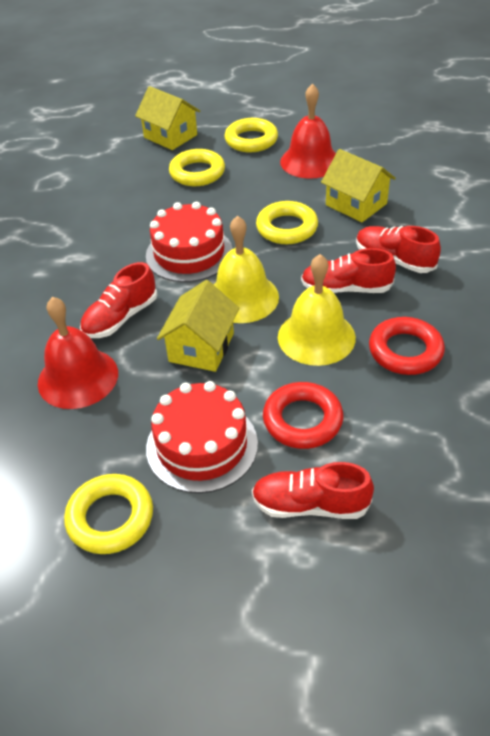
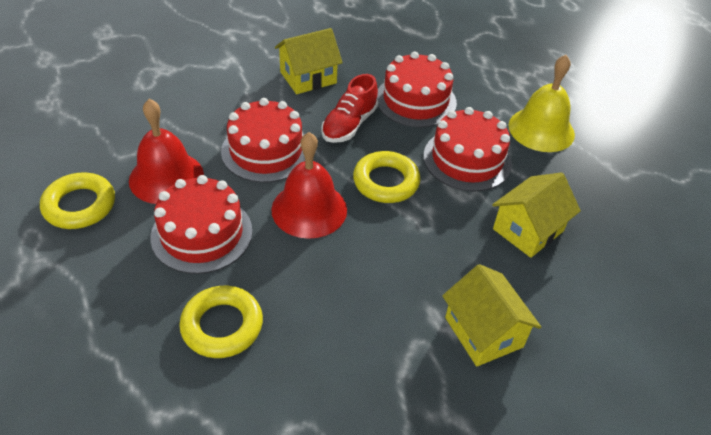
red cake: [146,202,233,282] [146,381,258,493] = 2 -> [150,175,253,274] [221,98,305,183] [377,51,457,128] [423,107,512,192] = 4
red ring: [263,382,344,449] [369,317,445,375] = 2 -> none = 0
red shoe: [80,262,158,338] [252,462,374,519] [301,248,396,293] [356,226,441,273] = 4 -> [321,74,378,143] = 1
yellow bell: [214,215,279,323] [278,254,356,366] = 2 -> [508,55,575,152] = 1
yellow ring: [64,474,153,554] [169,149,225,186] [224,118,278,152] [256,201,318,244] = 4 -> [40,173,115,229] [179,286,263,358] [353,151,421,203] = 3

